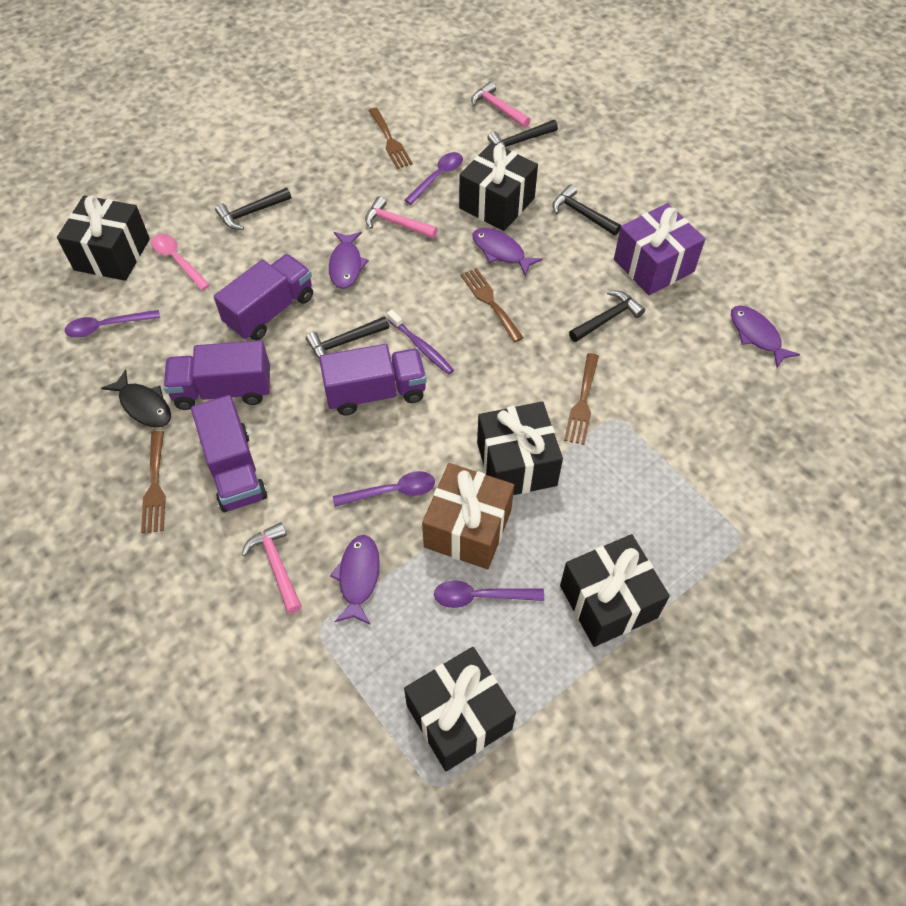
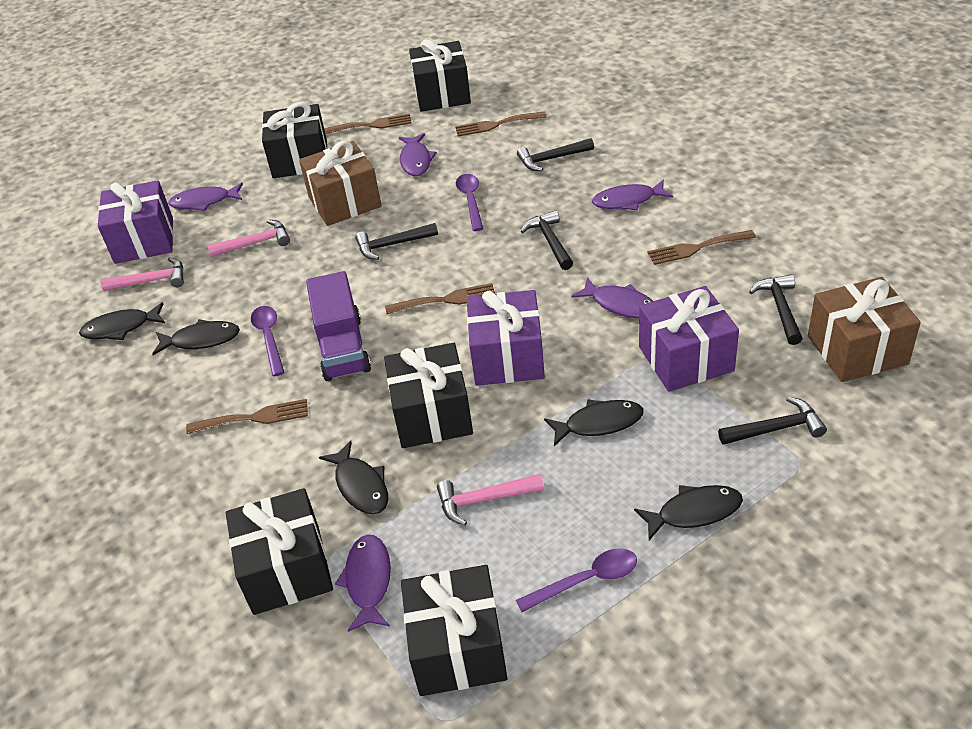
black fish: [101,369,171,427] = 1 -> [79,302,165,340] [152,319,240,355] [319,441,388,514] [544,400,644,446] [634,485,743,540] = 5
brown fork: [141,431,166,533] [368,108,413,169] [461,268,524,342] [564,353,599,445] = 4 -> [186,399,308,434] [324,113,412,134] [385,283,495,314] [455,112,547,137] [648,230,756,265] = 5
brown gift: [422,463,514,569] = 1 -> [299,141,382,226] [808,277,921,382] = 2
pink spoon: [151,234,210,290] = 1 -> none = 0
purple fish: [329,232,369,289] [330,535,380,625] [472,228,543,276] [731,305,800,368] = 4 -> [168,183,243,211] [335,534,391,632] [399,133,437,176] [571,277,653,318] [592,180,673,210] = 5
purple gift: [614,203,705,295] = 1 -> [98,180,173,264] [467,290,545,386] [639,286,739,392] = 3
purple spoon: [65,310,160,338] [333,471,435,507] [404,152,463,205] [434,580,544,608] = 4 -> [251,306,285,376] [456,174,484,231] [516,548,637,612] = 3
purple toothbrush: [387,310,454,375] = 1 -> none = 0
purple truck: [163,341,270,410] [191,395,267,512] [214,254,313,341] [319,344,427,415] = 4 -> [306,271,371,381] = 1

